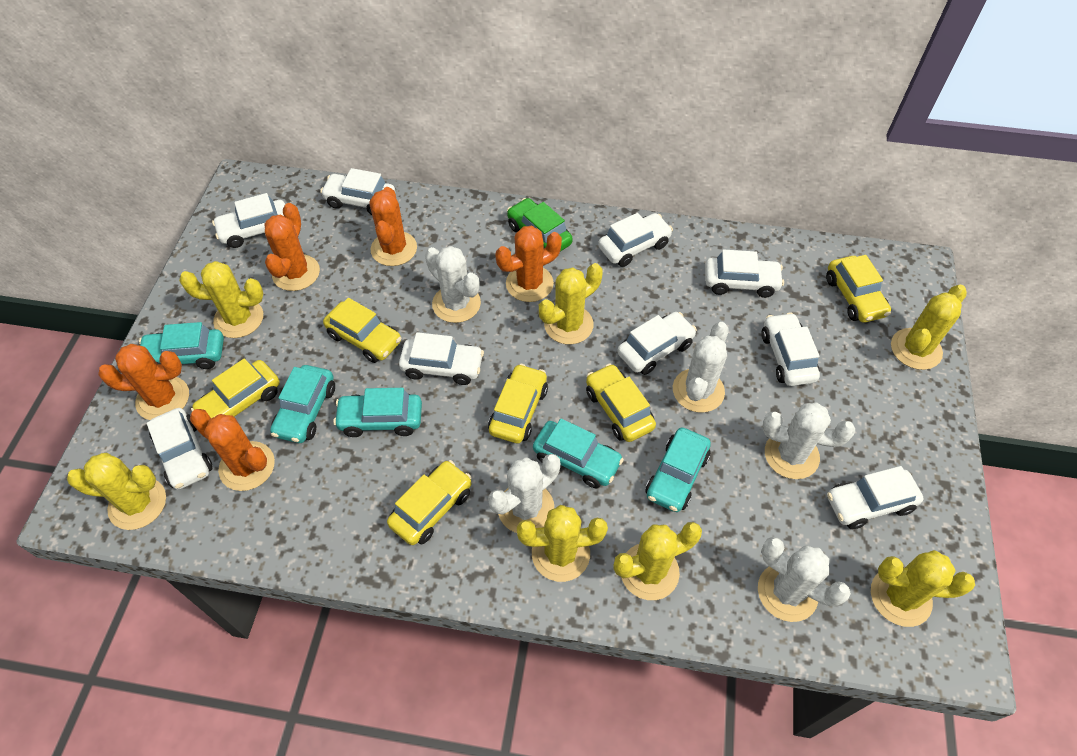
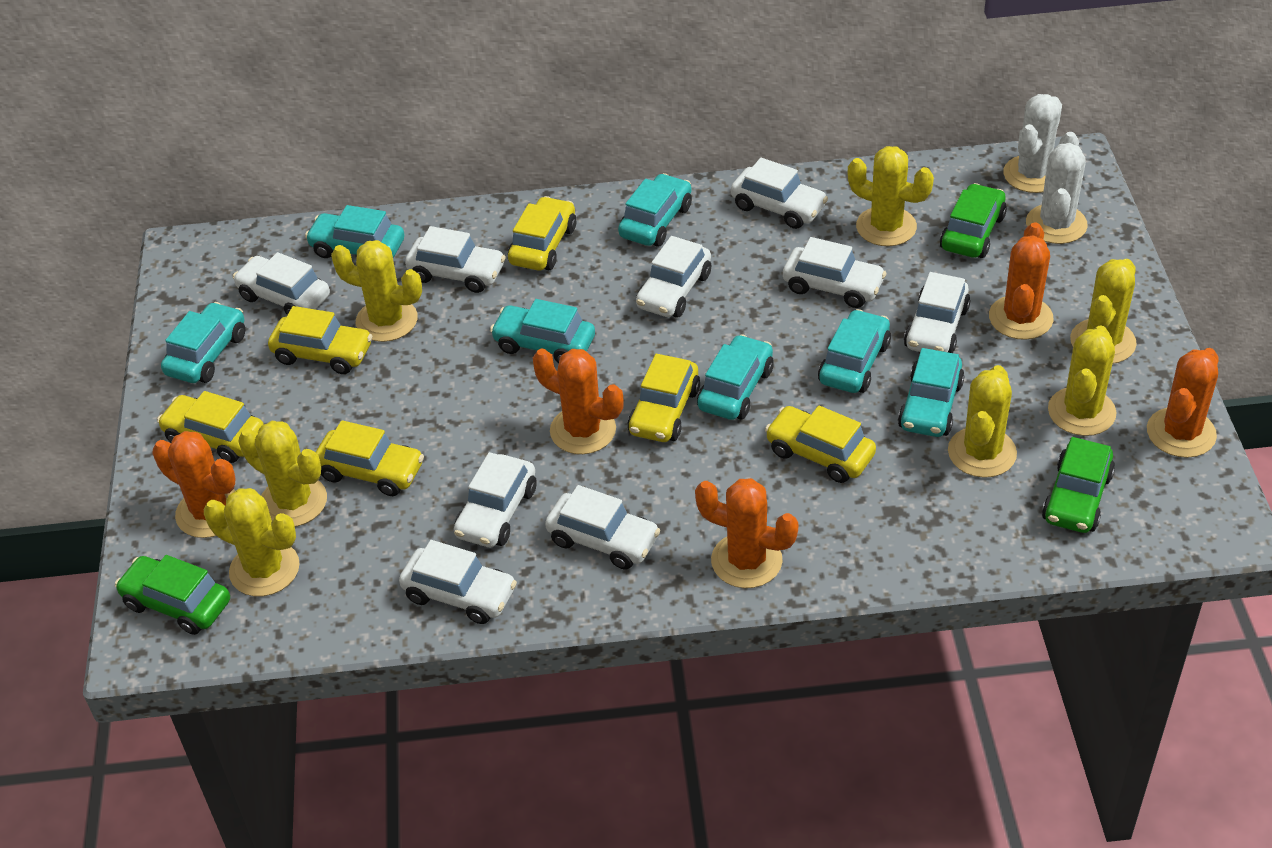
green car: [507,198,573,252] = 1 -> [115,555,230,635] [940,183,1007,258] [1042,437,1115,533] = 3
turquoise car: [139,322,224,369] [270,365,335,443] [333,388,422,437] [533,419,624,488] [645,427,711,512] = 5 -> [161,302,245,383] [305,205,404,258] [490,299,595,363] [618,173,692,247] [697,334,774,420] [818,309,891,393] [898,348,965,437] = 7
white cactus: [425,246,481,323] [488,454,560,533] [673,322,729,413] [758,537,851,622] [762,402,855,479] = 5 -> [1003,94,1062,193] [1026,132,1088,244] = 2

